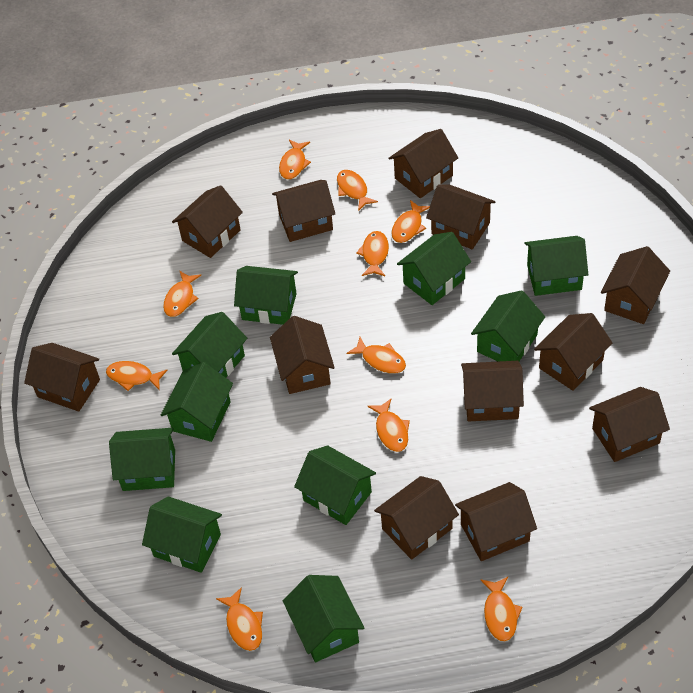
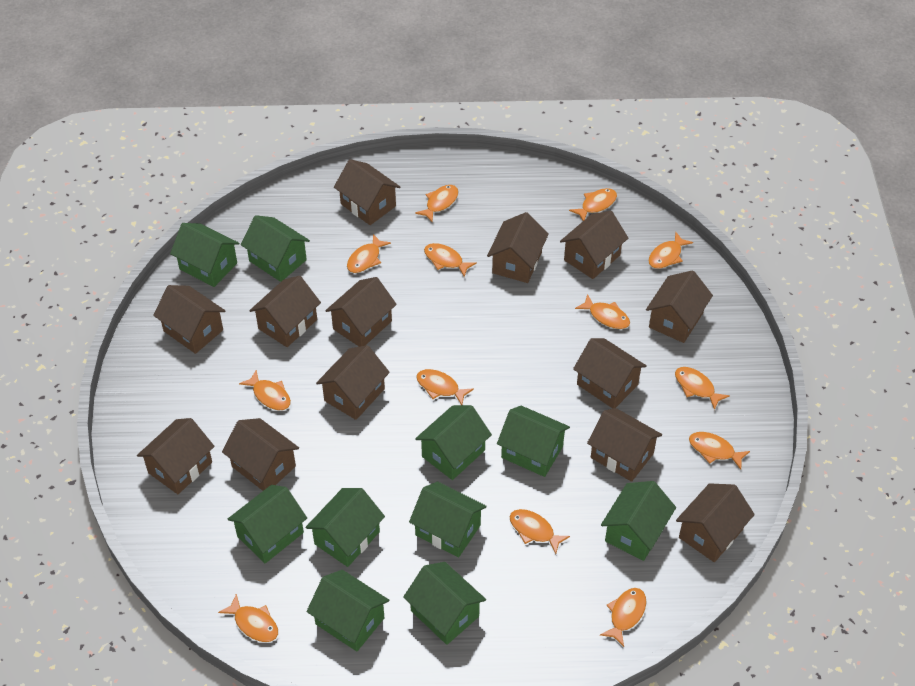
brown house: [24,343,100,412] [172,185,243,258] [270,316,335,394] [272,180,335,242] [374,476,459,560] [388,129,458,198] [426,184,495,249] [455,482,537,561] [461,361,524,421] [534,313,613,391] [589,387,670,462] [601,246,670,324] = 12 -> [137,418,215,494] [153,285,225,354] [222,418,299,491] [249,276,321,347] [316,345,390,420] [325,277,397,347] [334,159,400,225] [487,212,549,283] [560,211,628,279] [573,338,646,408] [587,408,662,482] [646,270,713,343] [676,483,755,562] = 13
orange fish: [106,361,168,391] [163,271,201,317] [216,587,263,651] [279,140,311,180] [337,170,378,211] [347,337,406,374] [356,231,389,276] [368,399,410,452] [391,200,430,243] [481,577,523,641] = 10 -> [218,594,278,642] [239,370,291,410] [347,234,391,273] [415,185,458,223] [416,369,474,405] [424,243,477,277] [509,509,570,554] [569,188,617,221] [575,294,630,329] [600,588,646,647] [648,232,693,269] [675,367,730,410] [689,432,750,470] = 13

